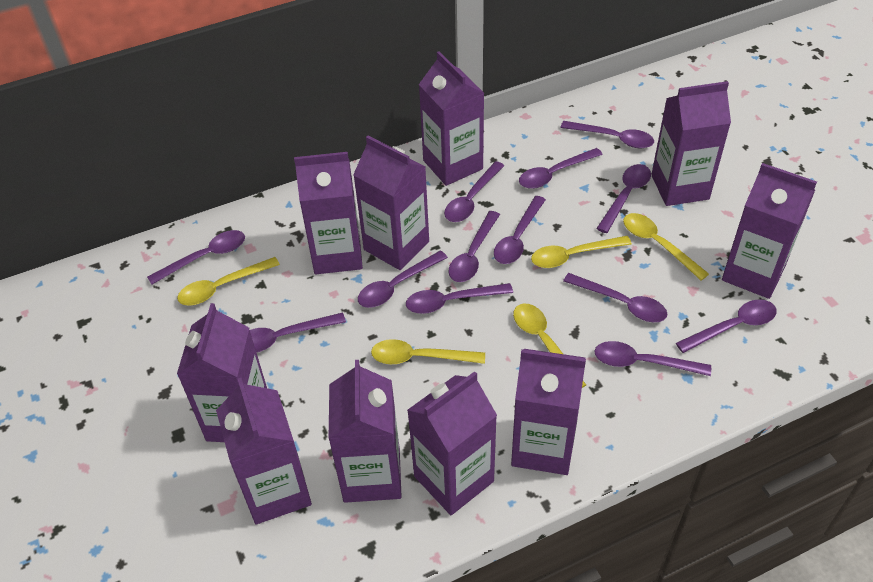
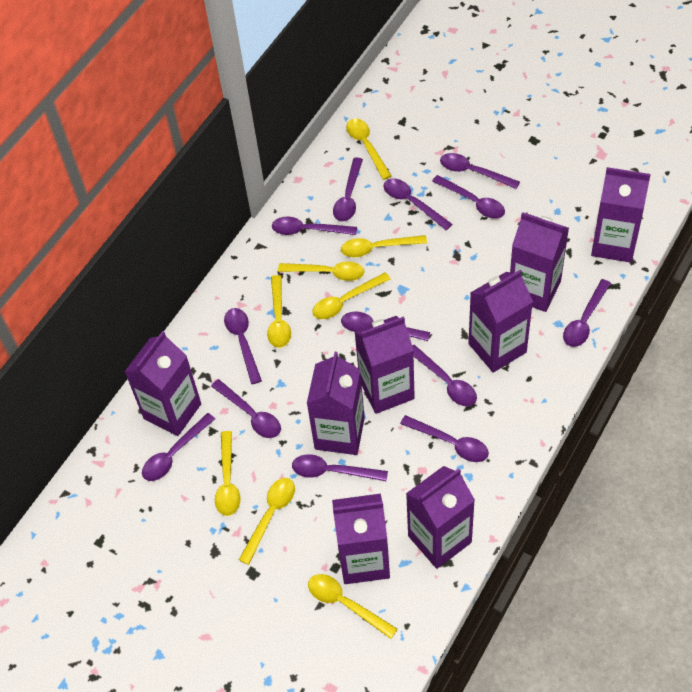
purple carton: [177,303,267,442] [216,378,312,524] [294,152,363,274] [328,360,402,503] [353,136,429,270] [407,371,497,515] [419,51,484,186] [511,349,586,475] [651,81,731,206] [722,163,817,299] = 10 -> [124,331,201,436] [307,352,365,455] [332,494,390,584] [354,316,415,414] [406,466,475,569] [468,270,533,373] [510,212,569,312] [591,167,651,263] = 8
yellow spoon: [177,257,280,305] [371,339,485,364] [513,304,586,388] [531,236,632,268] [623,213,709,281] = 5 -> [215,431,241,516] [239,478,295,565] [267,275,291,348] [278,262,365,281] [308,574,398,639] [312,272,391,319] [341,235,427,257] [346,119,392,180] = 8

